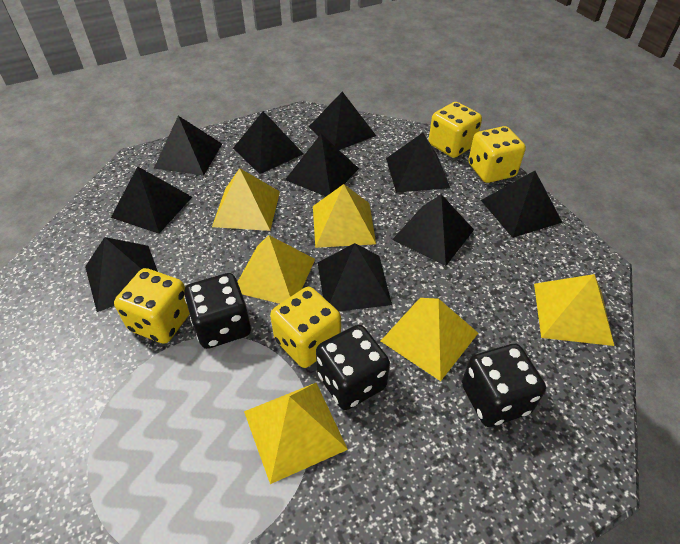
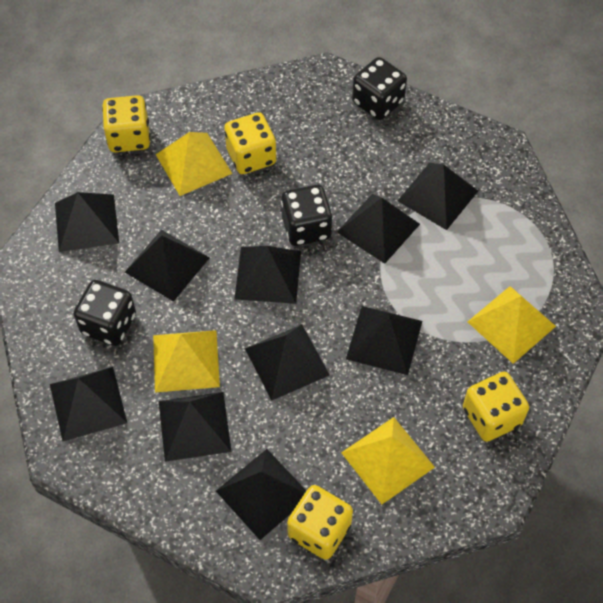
yellow pyramid: [212,168,280,231] [238,235,315,304] [244,383,348,484] [313,184,376,248] [381,298,478,381] [534,274,614,346] = 6 -> [153,330,220,393] [156,132,232,196] [341,417,435,504] [468,286,556,364] = 4

